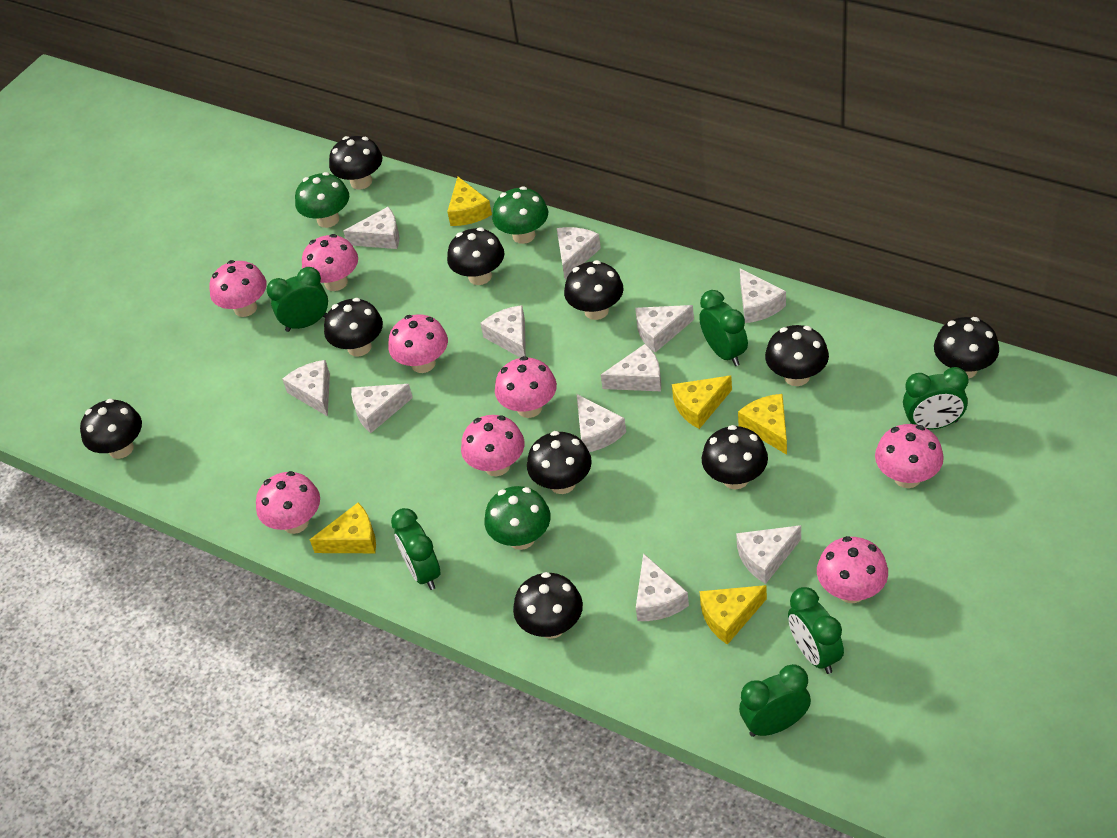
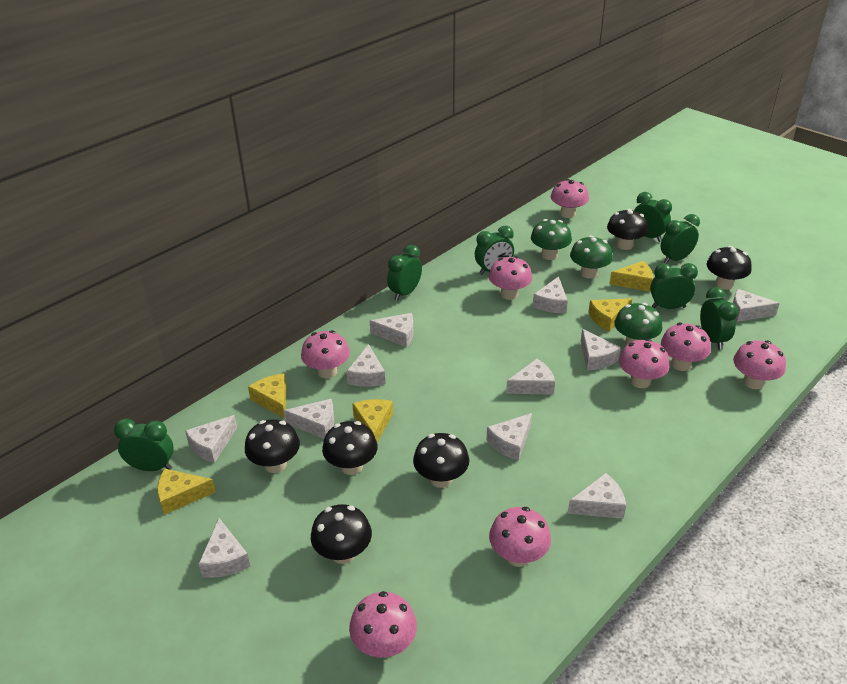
black mushroom: [80,399,142,459] [324,298,383,357] [329,136,382,190] [447,227,504,285] [513,572,583,639] [527,431,592,494] [564,260,623,320] [702,425,768,489] [765,325,829,386] [934,317,999,379] = 10 -> [245,419,300,473] [311,504,372,564] [322,421,377,475] [413,433,469,488] [607,209,648,250] [707,246,752,290] = 6
green clock: [266,267,328,332] [391,508,441,590] [699,290,748,366] [739,664,811,737] [788,587,844,674] [903,367,968,430] = 6 -> [114,418,174,471] [387,245,422,301] [475,226,514,275] [634,192,672,242] [650,263,698,309] [661,214,700,264] [700,287,738,350] = 7

